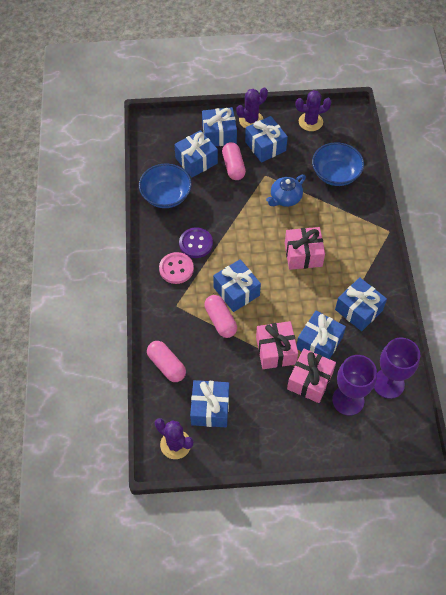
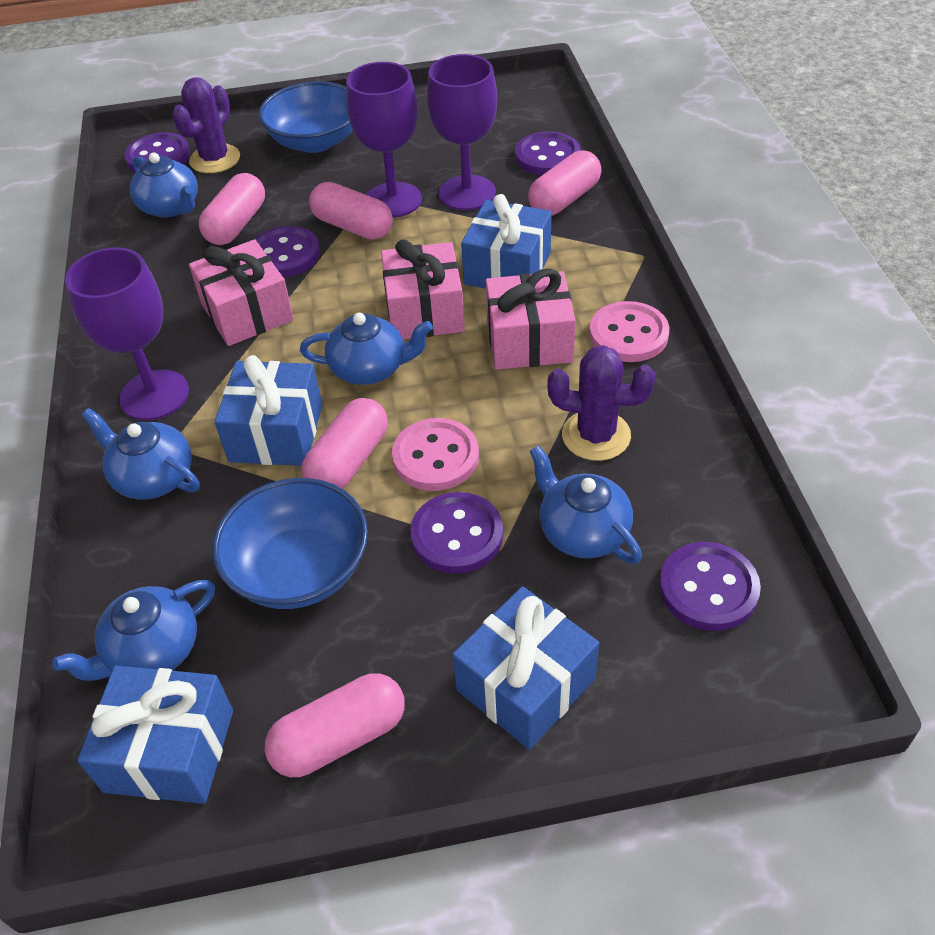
blue gift: [174,130,218,177] [190,380,229,427] [202,107,237,146] [213,259,261,312] [245,116,288,163] [297,311,346,359] [335,277,387,331] = 7 -> [77,666,233,804] [215,355,322,466] [452,586,599,750] [461,194,552,289] = 4
blue teapot: [266,175,306,207] = 1 -> [52,580,215,681] [82,408,199,500] [130,153,198,218] [300,313,433,385] [530,445,642,564] = 5
pink button: [159,252,194,284] = 1 -> [392,418,479,491] [589,301,669,362] = 2
pink capsule: [147,341,186,382] [204,295,237,338] [222,142,246,180] = 3 -> [199,173,265,245] [265,673,405,777] [301,398,388,489] [309,182,393,240] [528,151,602,216] = 5
purple button: [179,228,213,258] = 1 -> [124,133,190,173] [253,226,320,278] [410,492,503,574] [515,131,581,175] [659,542,761,631] = 5
purple cactus: [155,418,193,459] [237,87,268,128] [296,90,332,131] = 3 -> [172,77,240,173] [547,345,655,461] = 2
purple goblet: [332,355,377,416] [374,338,420,399] = 2 -> [65,248,189,420] [346,62,422,218] [427,54,497,210] = 3

